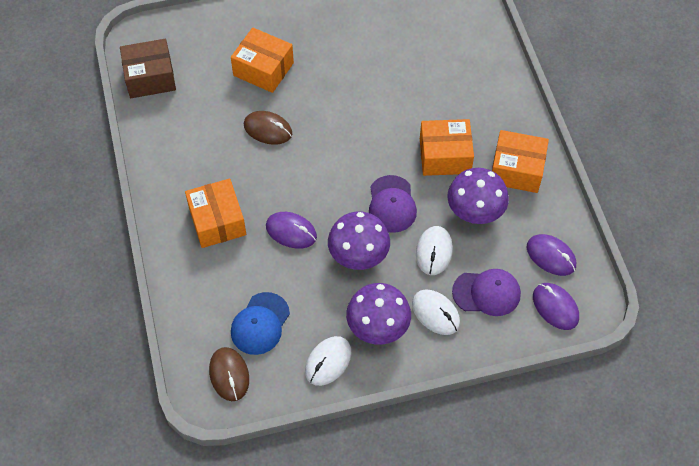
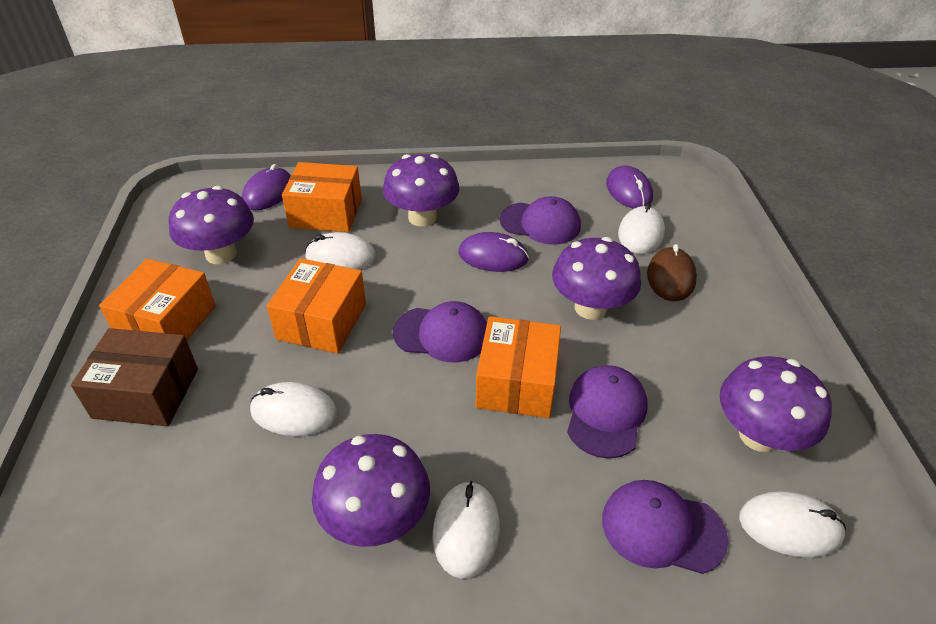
blue cap: [231,292,290,355] = 1 -> none = 0
brown mouse: [209,347,249,401] [244,111,292,145] = 2 -> [647,244,697,301] = 1
purple cap: [369,175,417,233] [452,269,521,316] = 2 -> [393,301,487,362] [500,196,581,245] [567,365,648,459] [602,480,729,574] = 4
purple mushroom: [328,211,390,270] [346,283,411,345] [447,168,509,224] = 3 -> [169,186,254,264] [312,434,430,547] [383,154,459,227] [552,237,641,320] [720,356,832,452] = 5
white mouse: [305,336,352,386] [412,290,460,335] [416,226,453,275] = 3 -> [250,382,337,436] [305,232,376,270] [432,481,500,579] [618,203,665,254] [739,491,846,557] = 5

